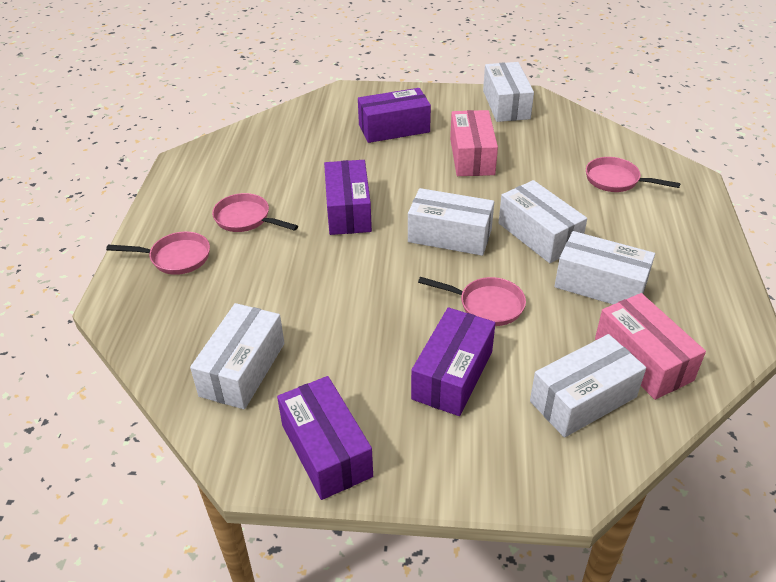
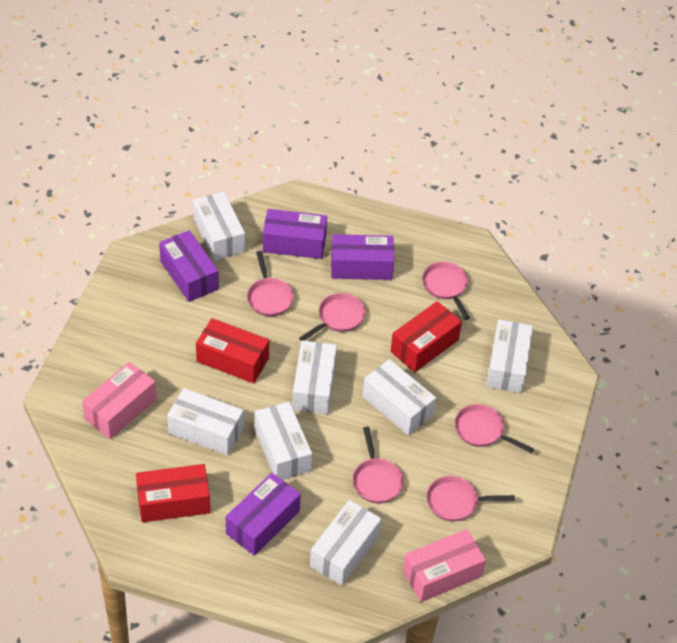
pink pan: [106,231,210,275] [212,193,298,232] [418,277,526,326] [586,157,681,192] = 4 -> [247,251,294,316] [299,293,366,341] [352,427,404,504] [422,262,470,320] [426,476,515,521] [455,404,534,453] = 6
red box: none = 0 -> [136,464,210,523] [196,318,269,383] [390,301,462,372] = 3
white box: [190,303,284,409] [408,188,494,256] [483,62,534,122] [499,180,587,263] [530,334,646,438] [554,231,655,304] = 6 -> [167,388,244,455] [193,192,245,261] [254,402,312,480] [292,341,337,414] [310,500,382,586] [363,359,436,435] [486,320,533,393] = 7

